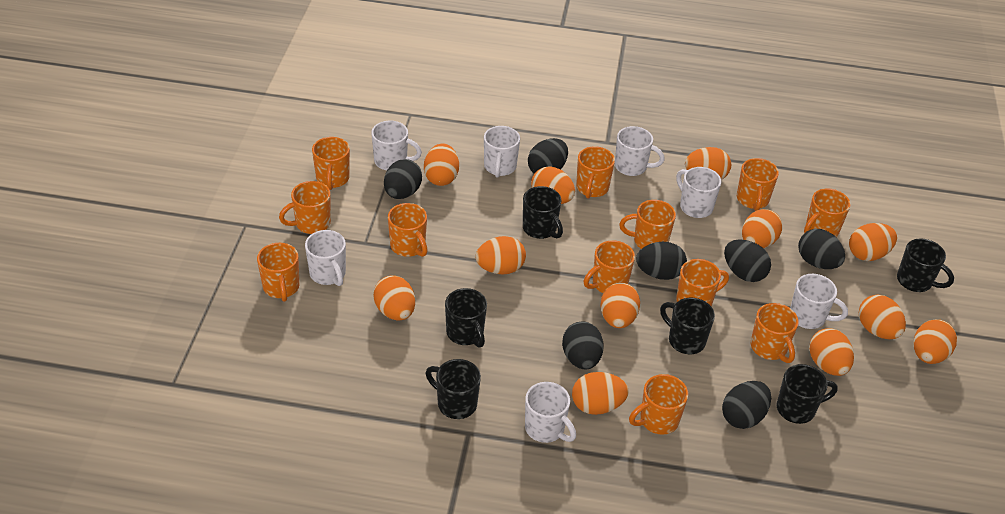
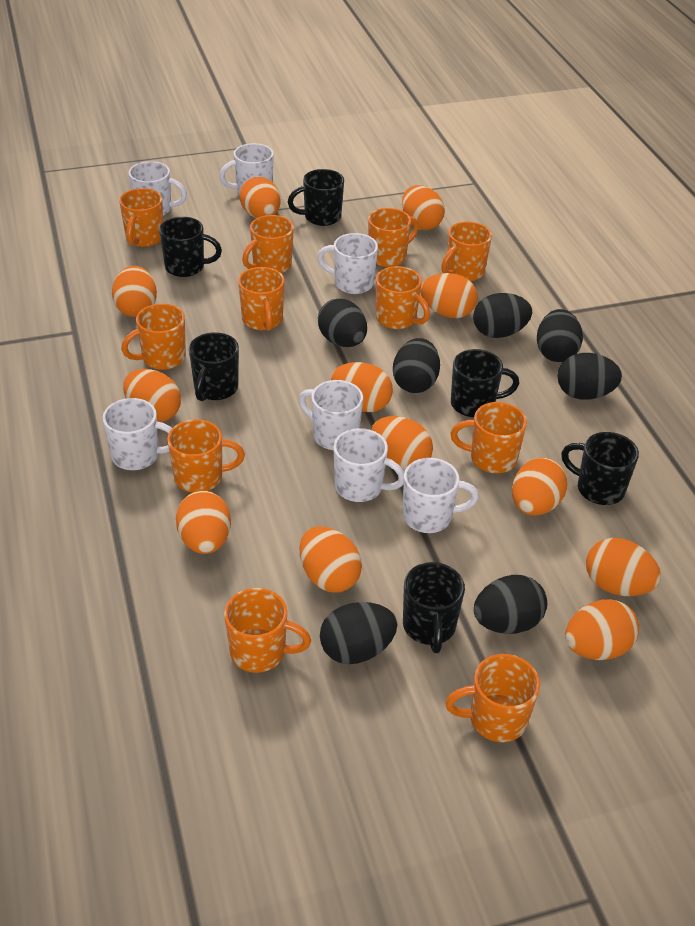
orange mug: [257,243,300,302] [279,181,331,234] [312,137,350,190] [388,203,428,257] [576,146,615,199] [584,240,635,293] [619,200,676,249] [629,374,688,435] [676,259,729,307] [737,158,779,211] [751,303,799,363] [804,188,851,237] = 12 -> [119,188,163,247] [121,304,186,370] [167,419,245,493] [224,588,311,673] [238,267,285,331] [242,215,294,274] [368,208,419,267] [376,266,430,329] [441,222,492,281] [445,654,540,742] [450,402,527,473] = 11

